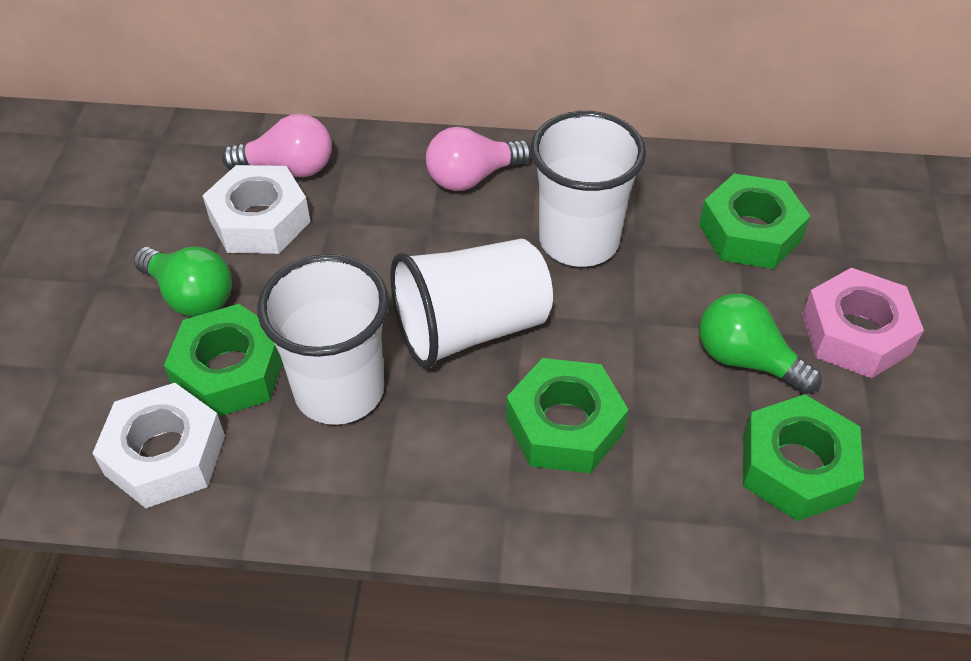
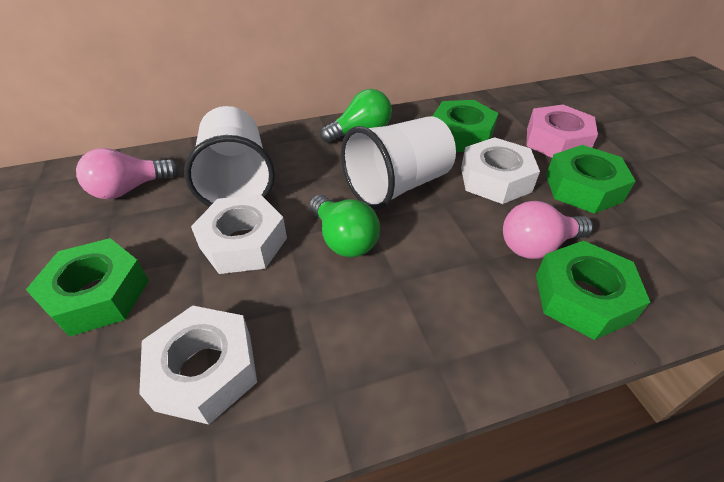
white cup: [257,254,389,425] [390,239,553,368] [531,111,646,267] = 3 -> [184,106,275,207] [341,116,456,210] = 2
white nut: [92,383,225,508] [202,165,310,254] = 2 -> [139,305,257,425] [191,194,287,274] [461,137,540,204] = 3

